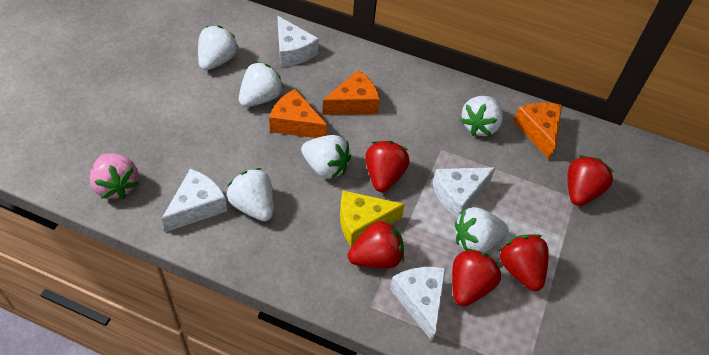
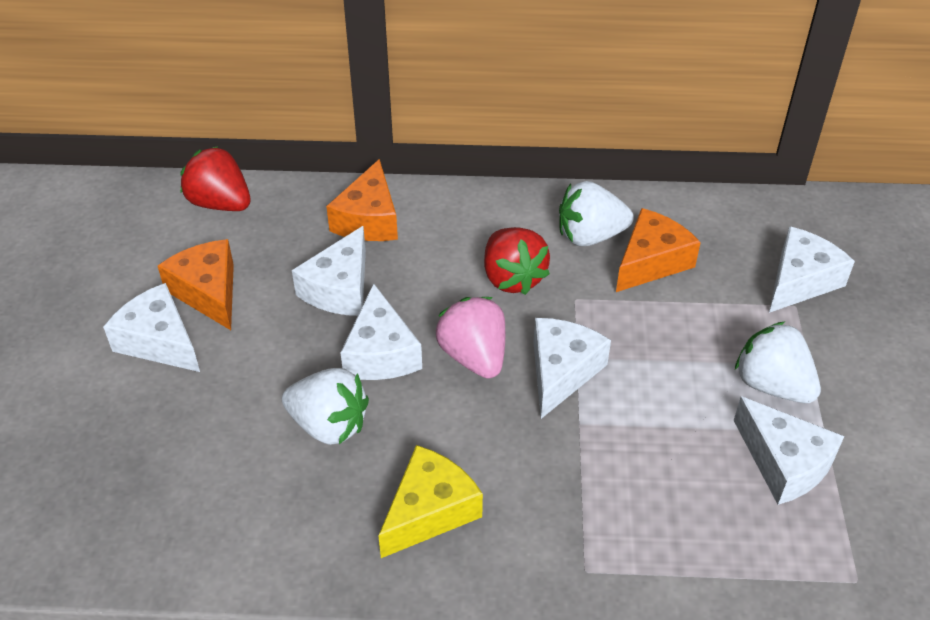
red strawberry: [348,219,404,268] [365,141,410,192] [452,248,502,307] [499,234,549,291] [567,155,614,206] = 5 -> [181,146,251,211] [484,227,550,295] = 2
white cheese: [161,169,227,232] [278,16,319,67] [390,267,446,341] [432,167,496,218] = 4 -> [103,283,200,372] [292,226,366,316] [340,283,422,380] [533,318,611,419] [734,396,844,505] [769,226,855,313] = 6
white strawberry: [198,26,239,70] [227,168,274,221] [239,62,284,107] [301,135,351,179] [455,207,509,253] [460,96,503,136] = 6 -> [282,368,369,445] [559,181,634,246] [735,321,821,403] = 3

